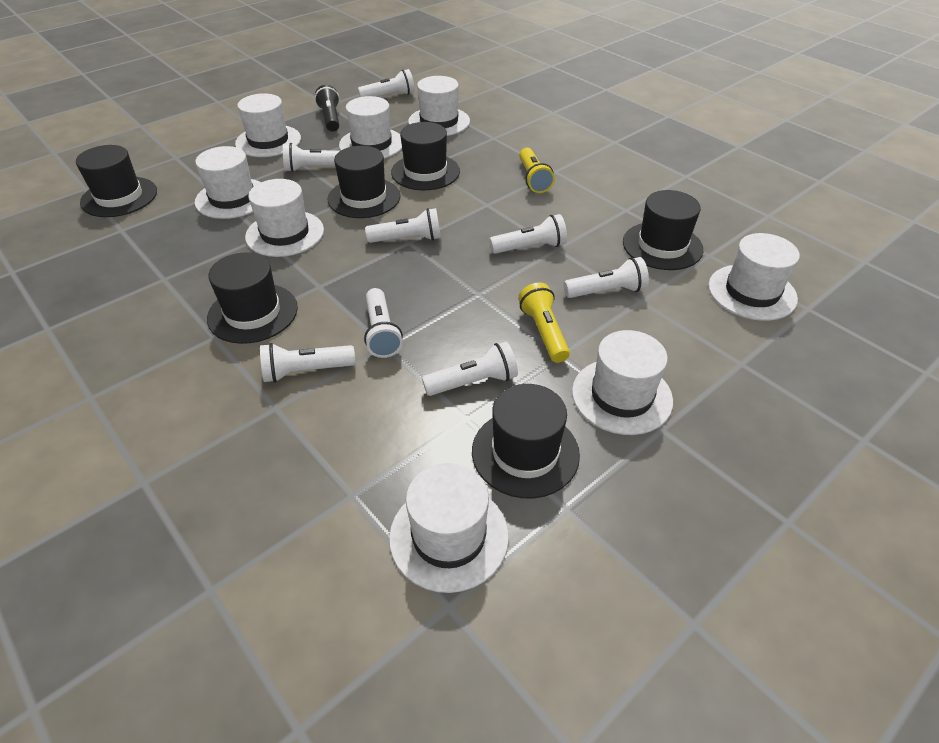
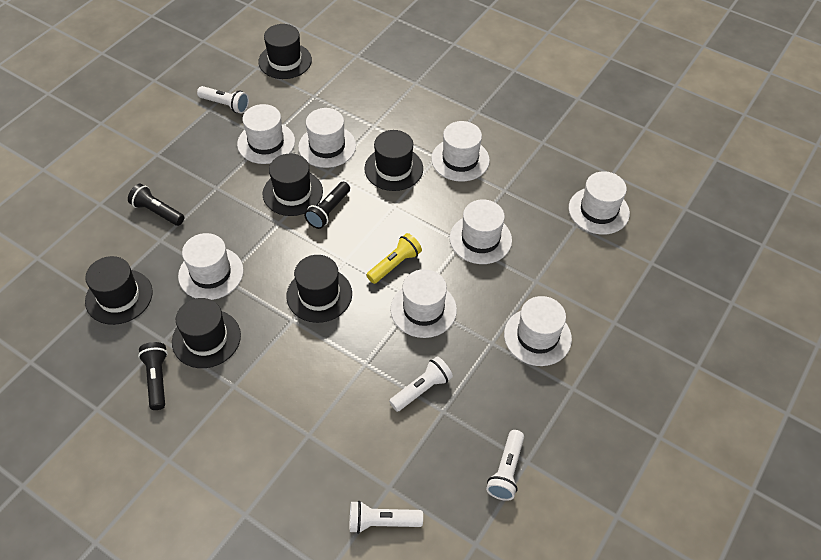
black flashlight: [315,85,340,132] = 1 -> [128,184,184,226] [138,342,168,410] [304,182,350,229] = 3
white flashlight: [260,343,355,383] [283,143,340,172] [358,69,415,97] [364,288,403,358] [365,208,441,243] [422,342,518,396] [489,214,567,254] [564,257,649,298] = 8 -> [197,86,249,114] [349,501,423,534] [389,356,453,412] [486,430,524,501] = 4
yellow flashlight: [518,282,570,363] [519,148,555,193] = 2 -> [367,233,422,284] = 1

